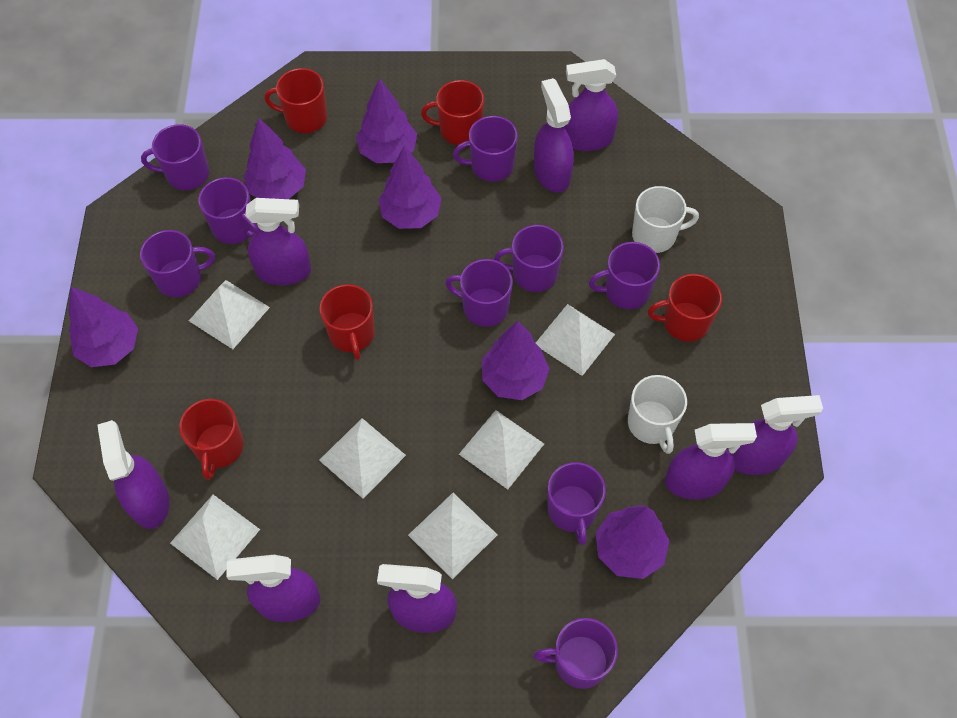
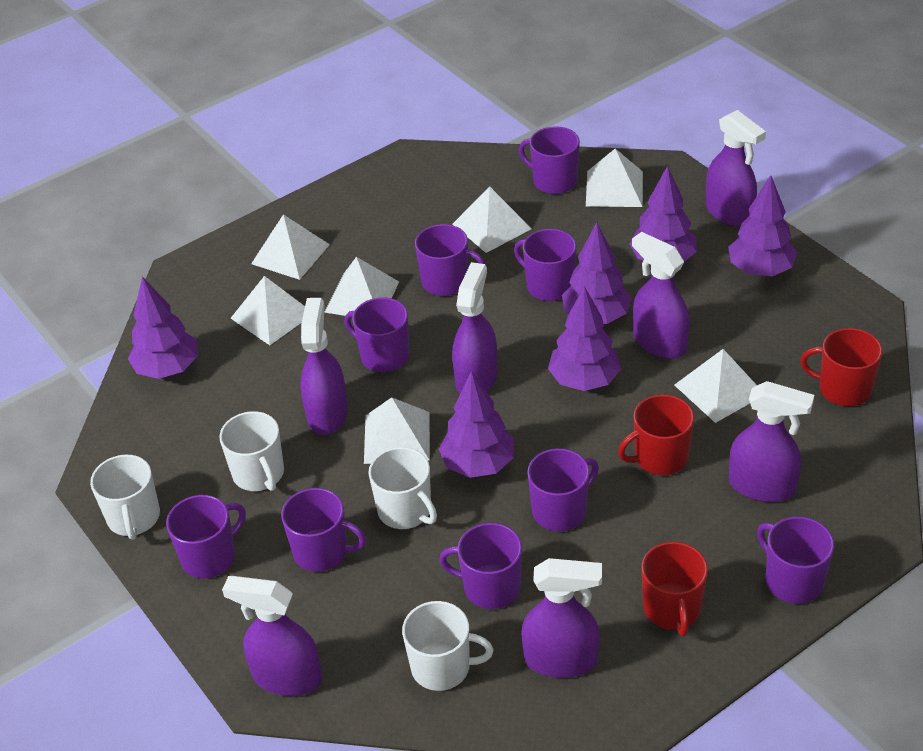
purple spray bottle: [97,420,169,529] [226,555,321,622] [245,198,311,285] [377,564,457,633] [534,78,574,193] [564,59,618,151] [665,423,757,500] [728,395,823,475] = 8 -> [222,576,322,696] [301,298,348,435] [452,262,498,394] [521,558,602,678] [632,232,690,359] [706,110,766,227] [729,381,814,502] = 7
red mug: [179,399,244,480] [264,68,327,133] [320,284,375,360] [421,80,484,145] [648,274,722,342] = 5 -> [618,394,694,475] [641,542,708,636] [800,328,882,406] = 3
white mug: [628,375,687,454] [632,186,699,253] = 2 -> [90,455,160,540] [219,411,284,491] [368,447,437,529] [402,601,494,691] = 4
white pyramid: [170,495,260,580] [189,280,270,349] [319,418,406,499] [408,493,498,579] [459,410,544,490] [536,304,615,376] = 6 -> [231,276,305,345] [251,214,330,280] [324,257,399,316] [364,397,430,464] [453,186,532,253] [586,149,643,207] [674,349,757,423] = 7

